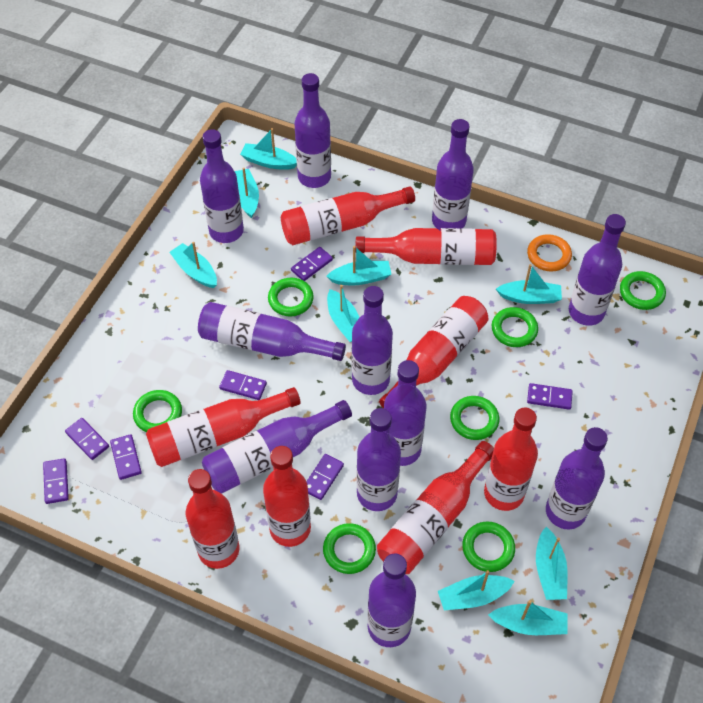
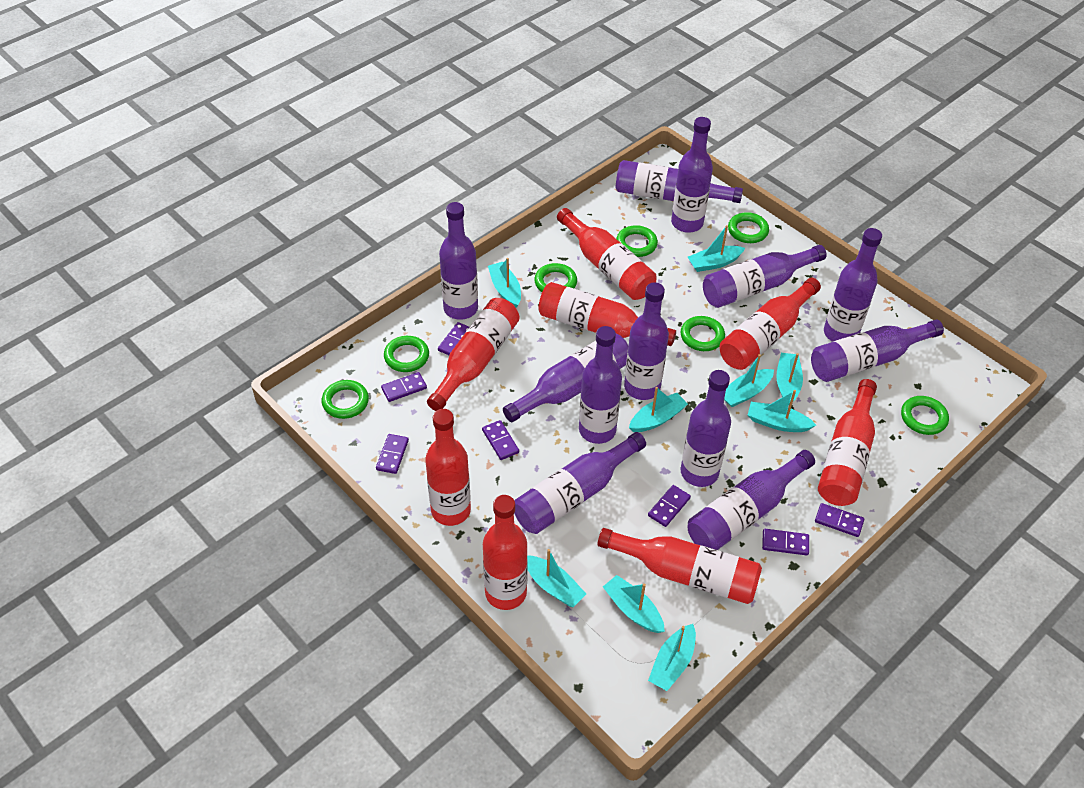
orange ring: [527,234,572,272] = 1 -> none = 0
purple bottle: [198,302,346,361] [200,129,244,243] [202,400,352,494] [294,73,331,188] [352,286,393,395] [357,408,401,511] [367,553,416,647] [384,360,427,466] [432,119,474,228] [546,427,608,529] [569,214,626,326] = 11 -> [439,202,478,320] [503,334,628,422] [514,432,646,534] [579,326,622,444] [616,160,743,203] [624,282,669,400] [671,117,713,233] [681,370,731,487] [688,450,815,550] [703,245,827,308] [811,320,944,382] [824,228,882,342] = 12

